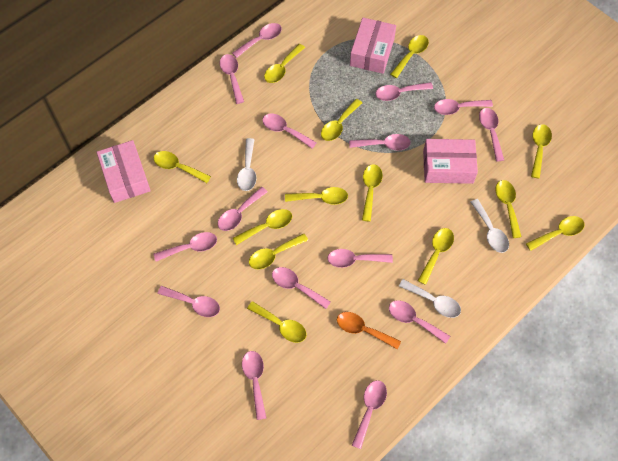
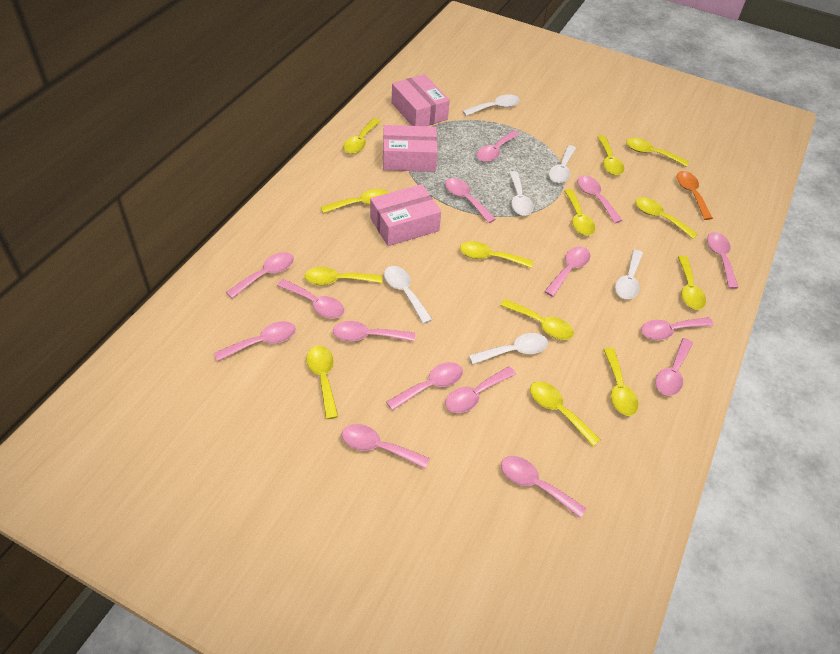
white spoon: [237,138,256,191] [399,279,461,318] [470,199,509,253] = 3 -> [384,266,433,324] [463,94,520,116] [469,333,548,365] [509,171,534,216] [549,145,576,183] [615,250,643,299] = 6

